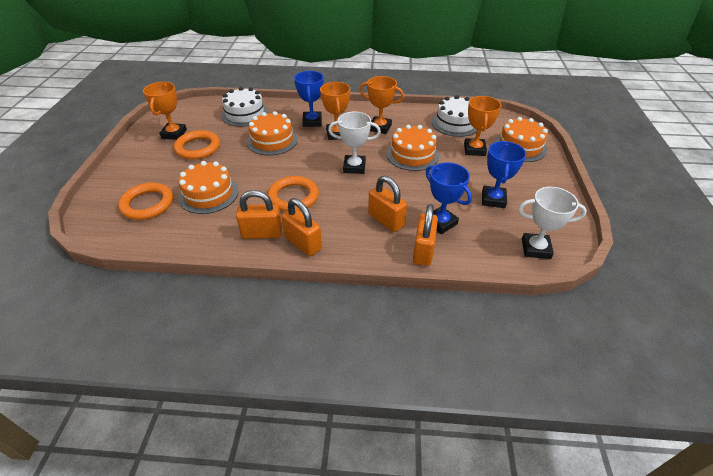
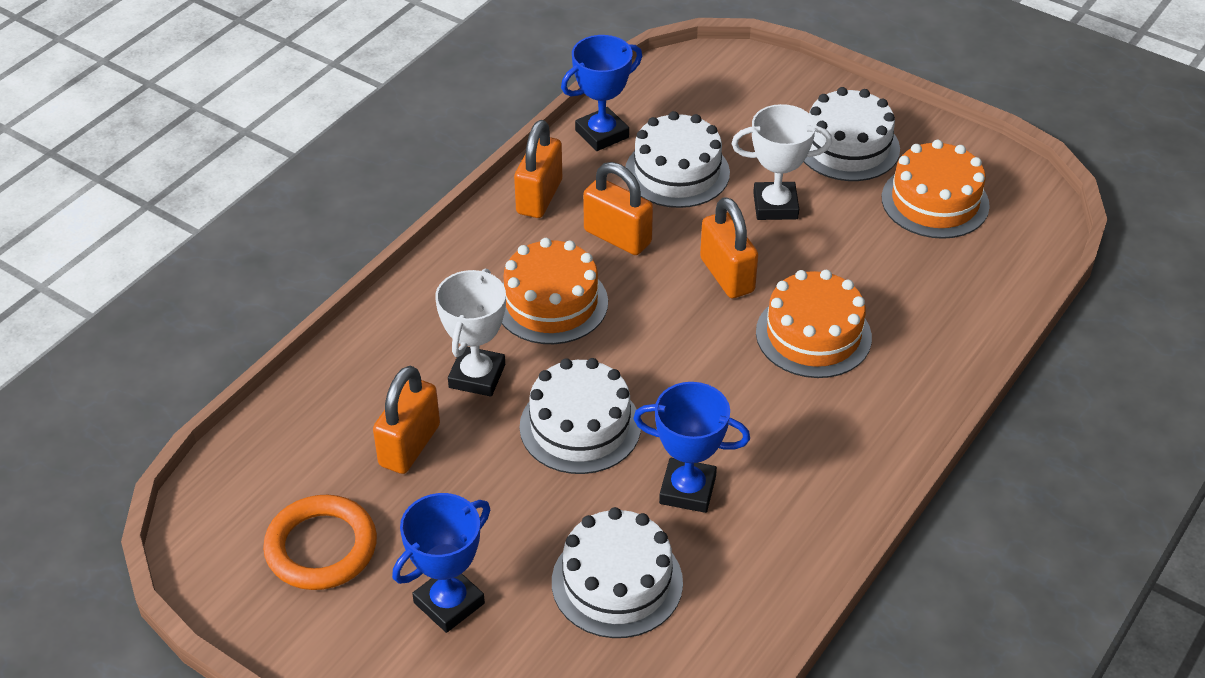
orange cake: [179,161,239,214] [247,111,298,155] [386,125,439,171] [494,117,548,162] = 4 -> [502,238,608,344] [756,270,872,378] [882,140,990,239] = 3
orange ring: [118,183,173,220] [174,130,220,160] [268,176,319,212] = 3 -> [263,495,377,590] = 1
orange trophy: [143,82,187,140] [320,82,350,140] [360,76,404,134] [464,96,501,156] = 4 -> none = 0
white cake: [221,87,269,127] [432,95,477,137] = 2 -> [520,358,641,474] [552,507,683,638] [625,111,730,208] [804,87,900,181] = 4

